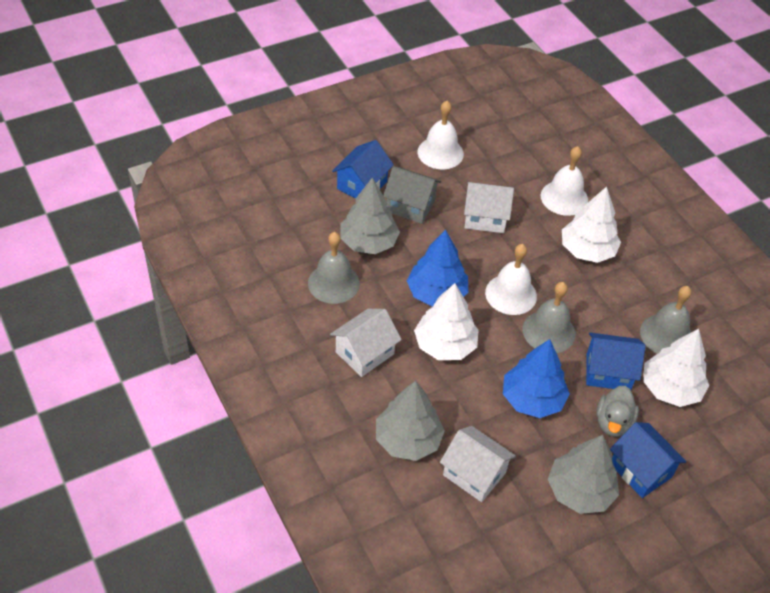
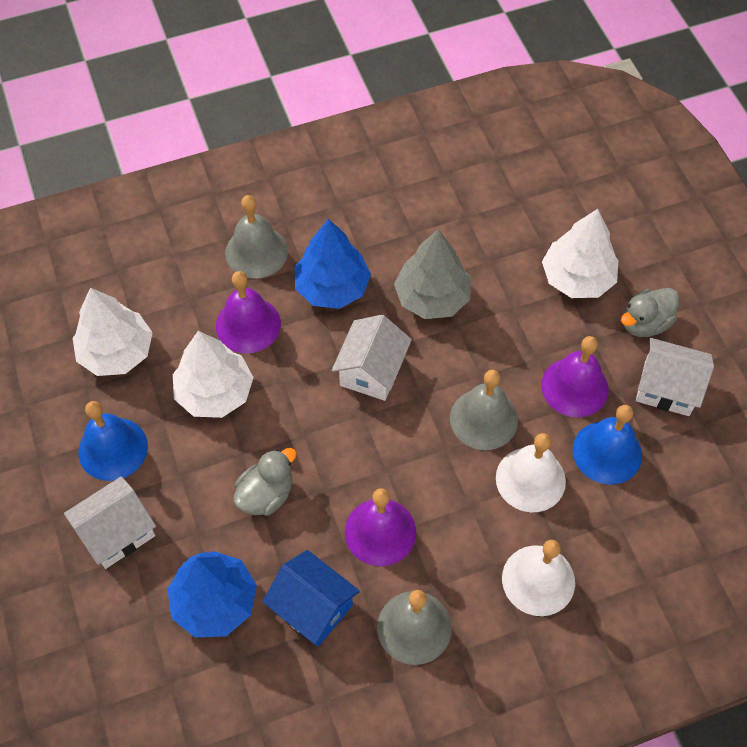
blue bell: none = 0 -> [78,401,148,481] [573,405,642,485] = 2
blue house: [332,140,394,199] [586,333,646,390] [610,422,687,498] = 3 -> [262,550,360,646] = 1
grey duck: [596,386,639,437] = 1 -> [233,448,297,516] [621,288,679,337] = 2
grey house: [383,166,441,224] = 1 -> none = 0
grey tree: [340,178,400,254] [376,381,445,461] [548,435,619,514] = 3 -> [394,229,471,319] = 1
purple bell: none = 0 -> [216,271,281,354] [345,488,416,566] [541,336,609,418] = 3
white bell: [418,101,464,169] [485,244,537,315] [541,146,588,216] = 3 -> [496,433,566,512] [502,540,575,616] = 2

